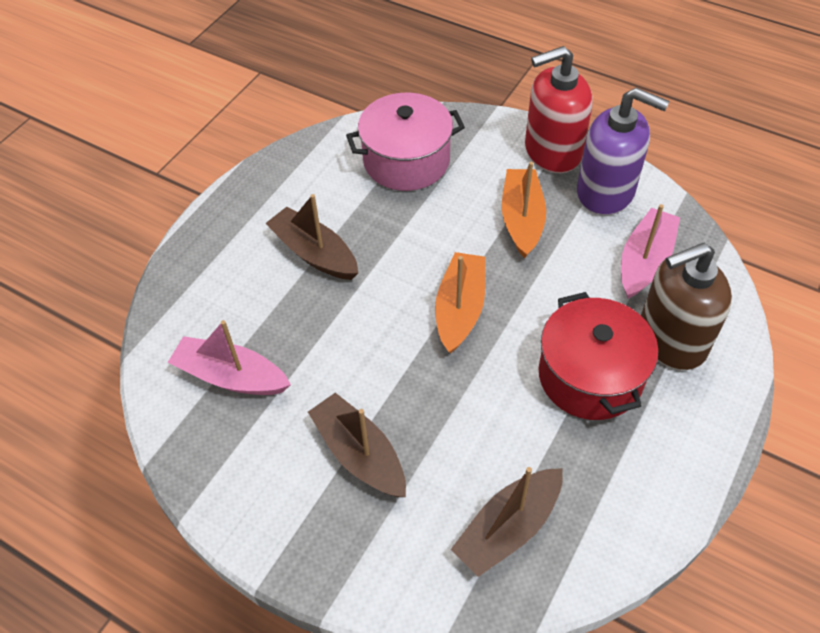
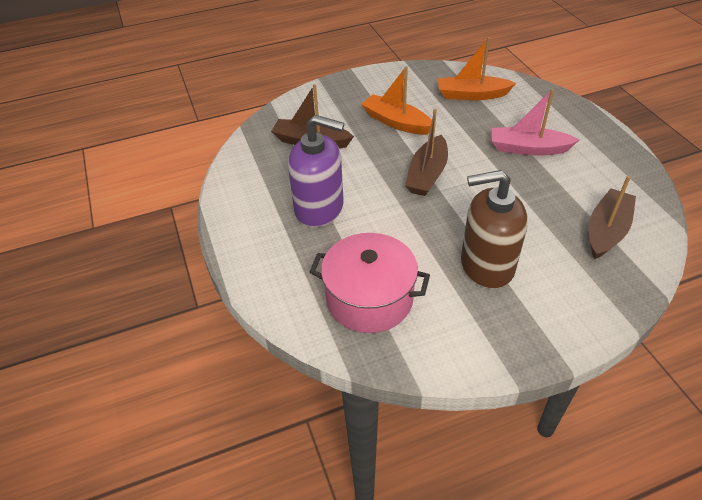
pink boat: [167,320,291,395] [621,204,680,299] = 2 -> [492,89,579,156] = 1
red pot: [539,292,658,420] = 1 -> none = 0
red soap dispenser: [525,46,593,173] = 1 -> none = 0

